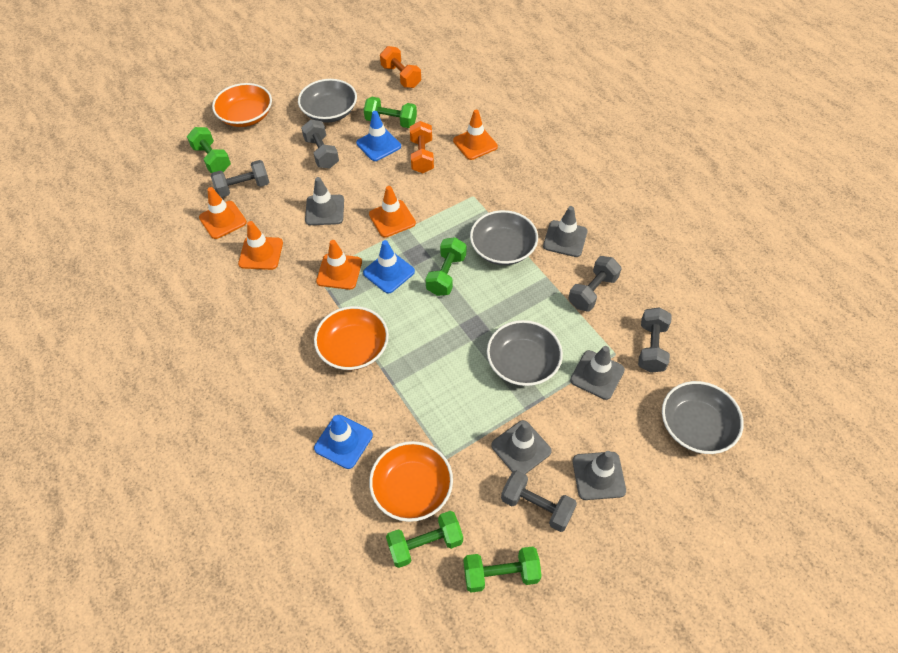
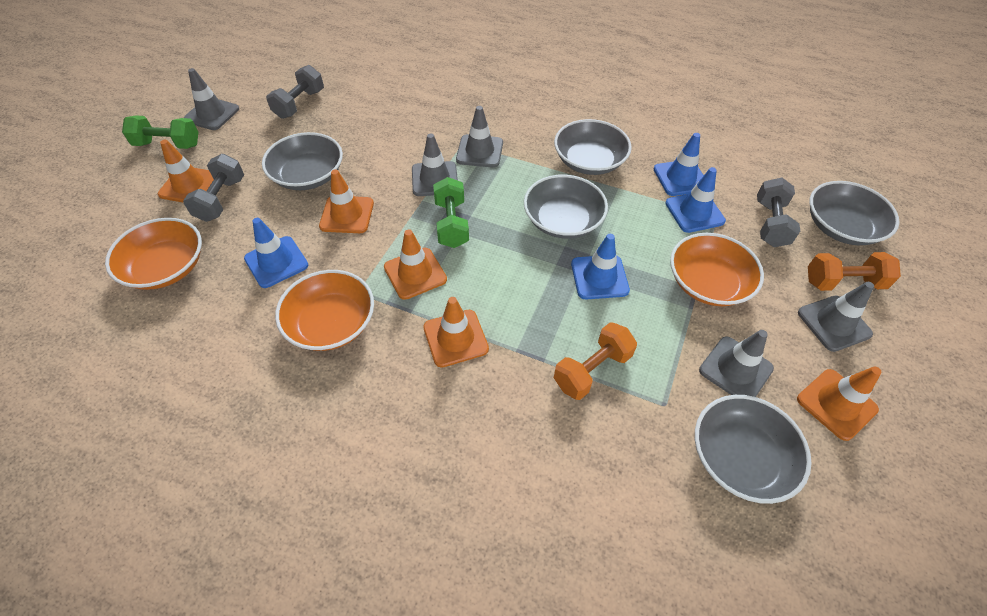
blue traffic cone: [314,415,373,469] [356,111,401,161] [363,240,415,294] = 3 -> [244,218,308,288] [571,234,630,299] [654,133,704,196] [665,167,726,233] = 4
green dumbbell: [187,127,231,173] [364,97,417,128] [386,511,463,568] [425,237,466,296] [464,546,542,593] = 5 -> [122,115,198,149] [433,177,469,248] = 2
grey bowl: [298,79,357,123] [470,210,538,265] [487,320,563,386] [662,381,744,454] = 4 -> [262,132,343,190] [524,175,608,239] [554,119,632,175] [695,395,812,504] [809,181,900,245] = 5
grey dumbbell: [211,160,269,198] [301,120,339,169] [501,470,577,532] [569,256,622,311] [638,307,672,373] = 5 -> [183,154,244,222] [266,65,324,119] [757,178,800,247] = 3

